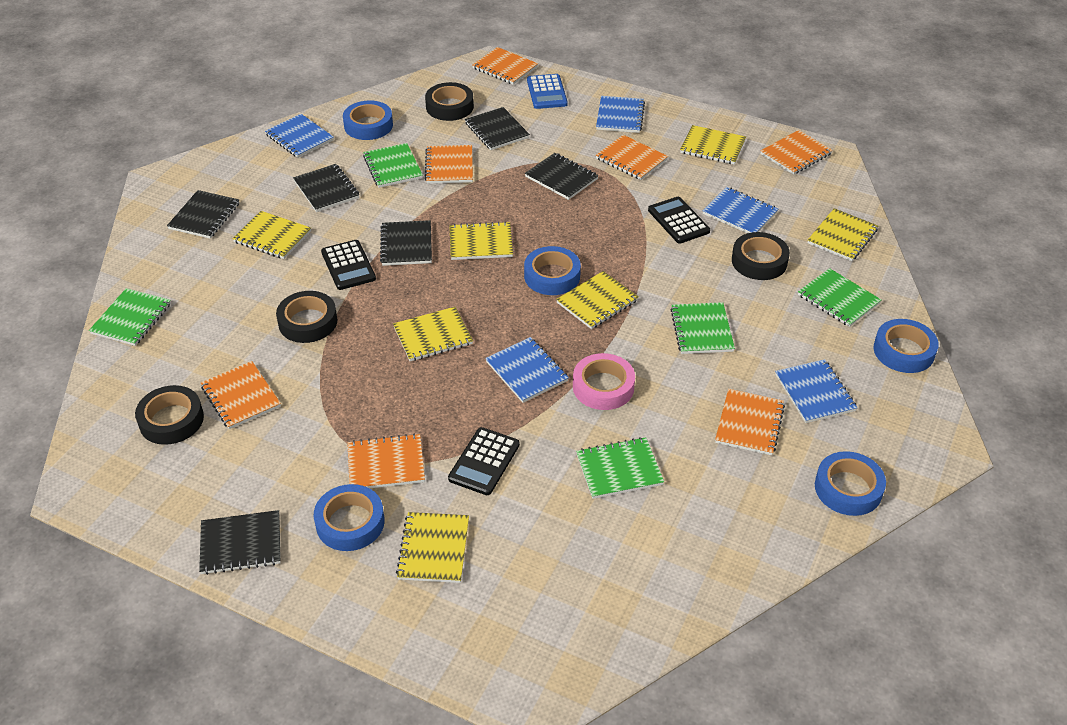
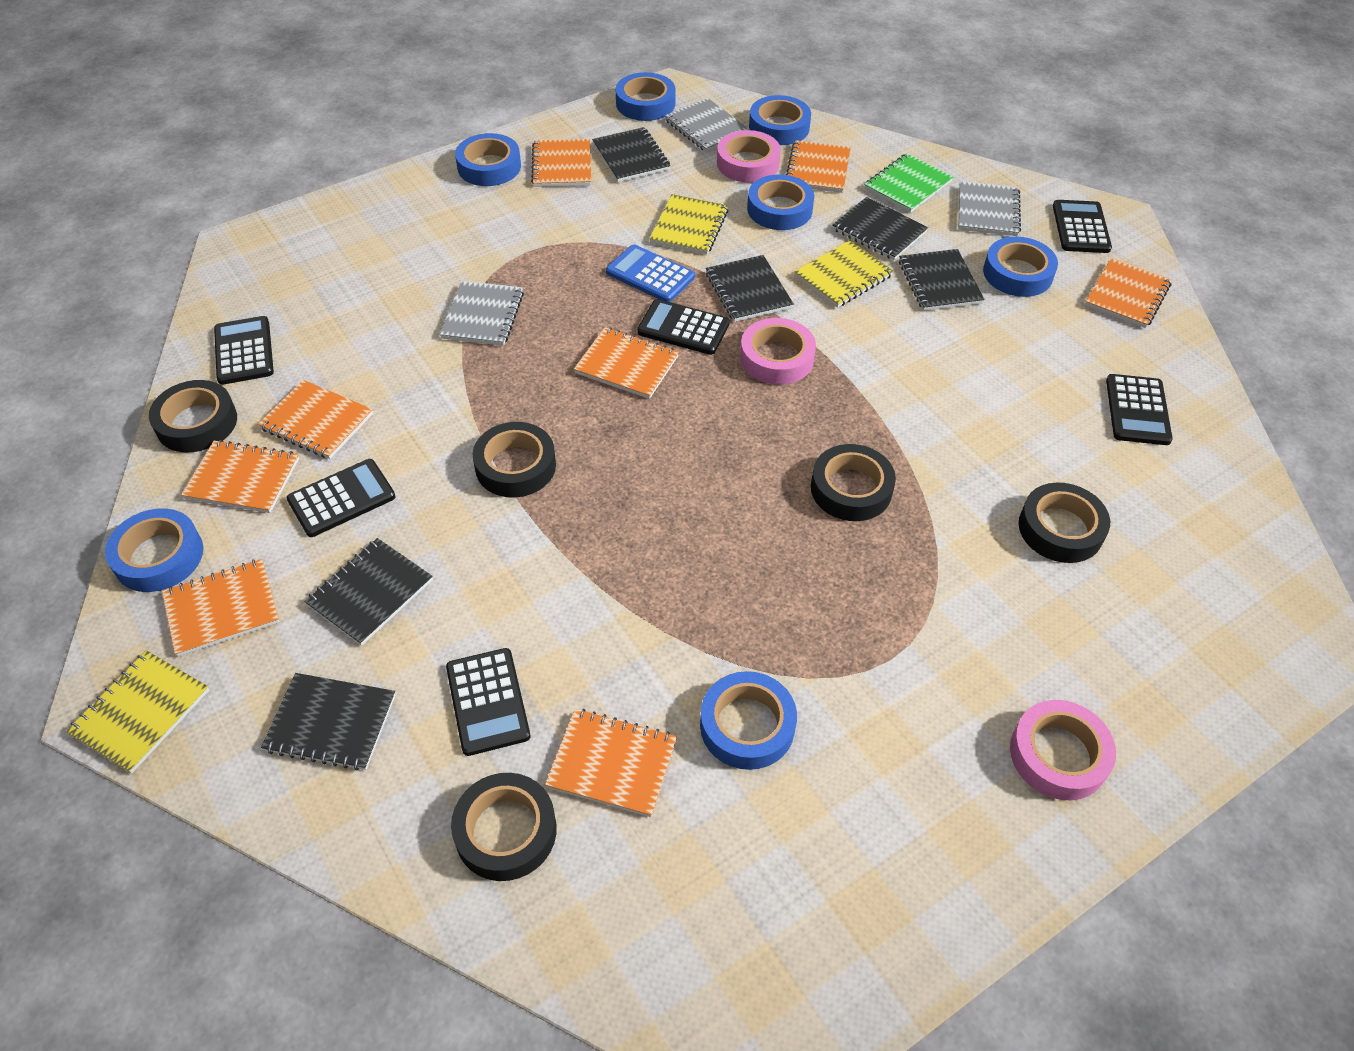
black calculator: [321,240,376,290] [448,427,520,495] [648,197,710,243] = 3 -> [214,316,274,385] [287,459,396,537] [446,648,530,756] [637,299,730,355] [1053,200,1112,253] [1106,374,1173,445] = 6
black tape: [135,385,204,445] [276,291,337,343] [425,82,474,121] [732,232,790,280] = 4 -> [149,380,237,452] [451,773,557,881] [473,422,556,498] [811,444,896,521] [1018,482,1110,563] = 5
blue notebook: [265,114,334,158] [485,337,569,403] [596,96,645,133] [703,187,778,233] [775,359,857,423] = 5 -> none = 0
blue tape: [314,484,385,551] [343,100,393,140] [524,246,581,295] [815,451,886,516] [873,319,939,373] = 5 -> [105,508,203,592] [455,133,521,186] [615,72,676,121] [700,671,797,770] [747,174,814,230] [749,95,811,145] [983,237,1058,297] = 7
green notebook: [89,288,171,346] [363,143,423,188] [576,437,664,499] [670,302,735,354] [798,268,882,327] = 5 -> [864,153,953,213] = 1
grey notebook: none = 0 -> [439,281,524,346] [665,98,750,152] [958,181,1021,236] = 3
orange notebook: [201,361,281,429] [347,433,425,488] [425,145,473,184] [472,47,538,85] [596,135,668,180] [715,389,785,455] [761,130,833,175] = 7 -> [162,559,280,657] [181,440,299,513] [258,380,373,459] [531,139,591,187] [545,709,677,817] [574,327,679,399] [786,140,851,193] [1085,258,1172,328] = 8
pink tape: [573,353,635,410] = 1 -> [717,130,781,183] [740,318,816,385] [1010,700,1116,800] = 3
yellow notebook: [232,211,311,259] [393,307,473,361] [396,512,469,583] [449,221,513,260] [556,271,639,329] [680,125,746,165] [808,208,878,261] = 7 -> [66,650,209,773] [649,194,728,254] [794,240,894,308] = 3

